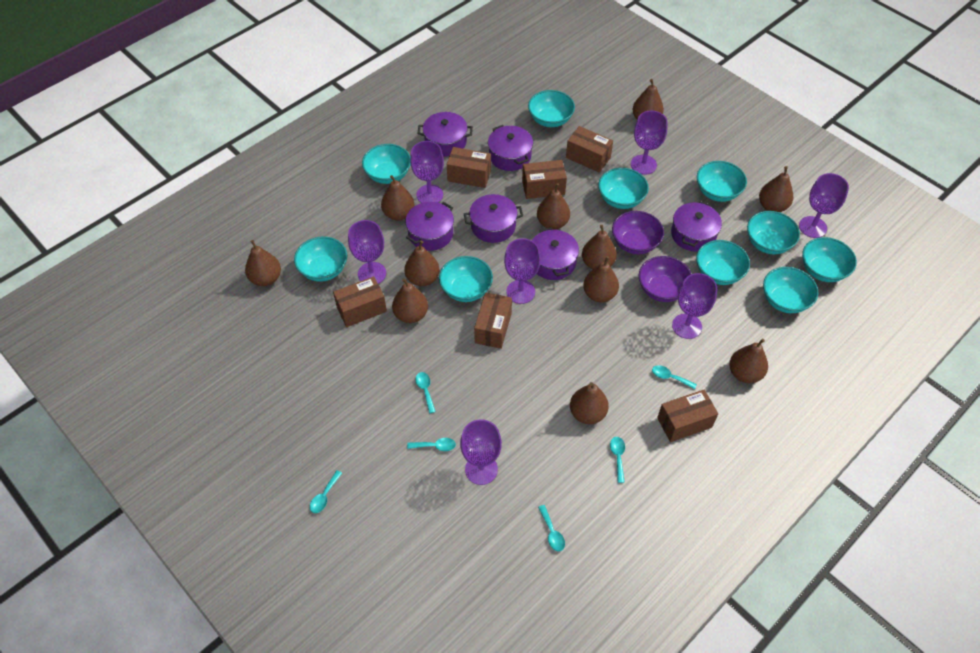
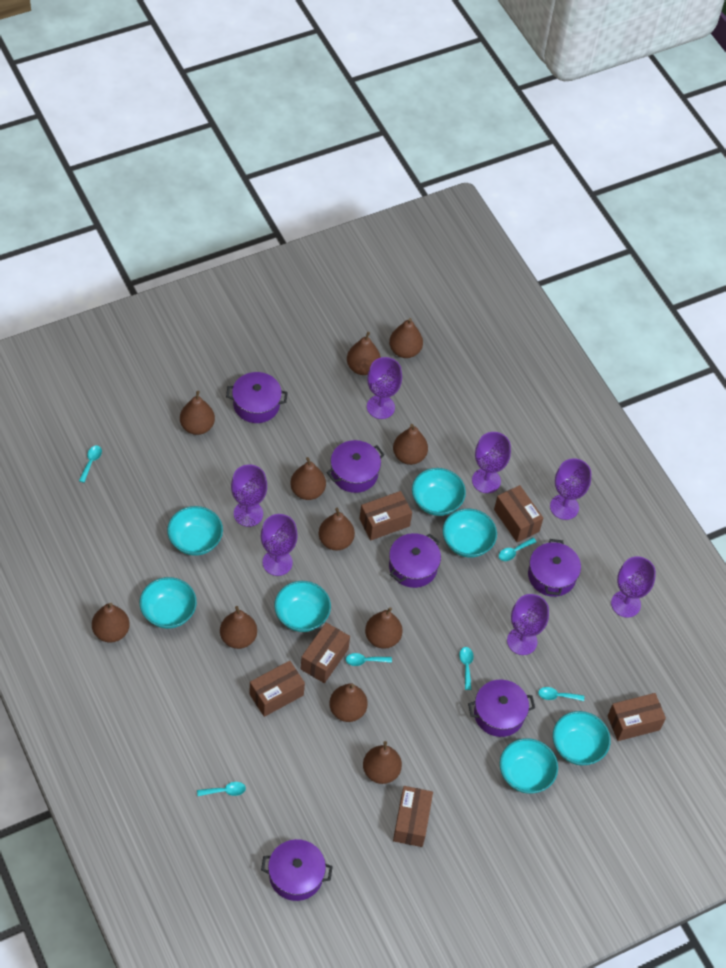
purple bowl: [612,211,664,254] [639,256,691,302] = 2 -> none = 0
turquoise bowl: [294,236,347,282] [362,144,411,184] [439,256,493,302] [528,90,575,127] [598,168,649,209] [696,240,750,285] [697,161,747,202] [747,211,800,254] [763,267,818,313] [802,237,857,282] = 10 -> [140,577,197,629] [167,506,223,556] [274,581,331,632] [412,468,466,516] [443,509,497,558] [500,738,558,794] [553,711,611,765] = 7

